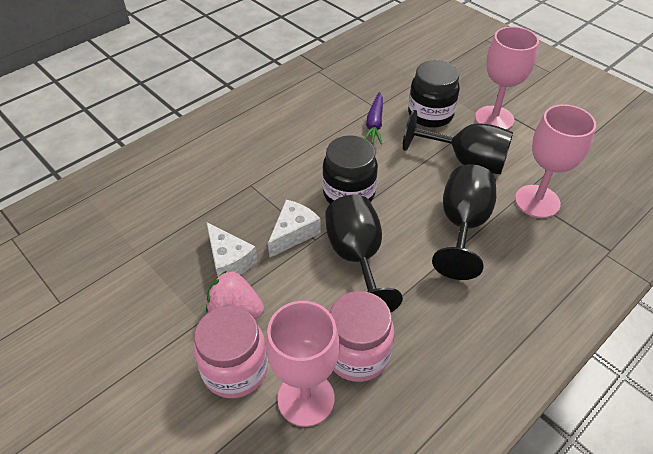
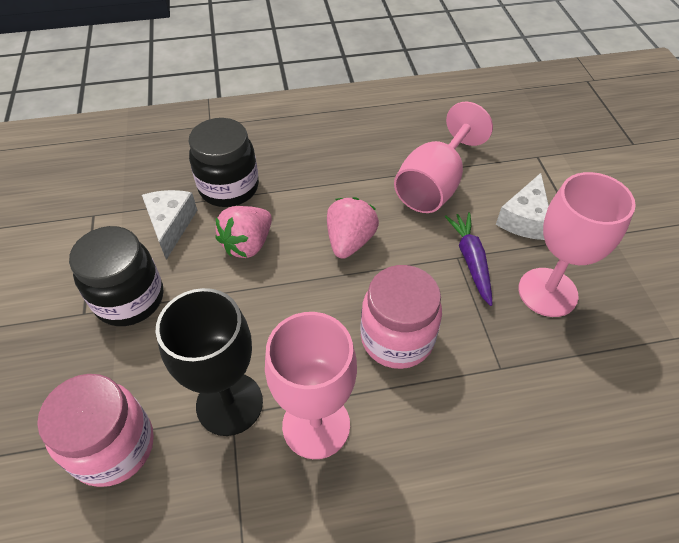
black goblet: [325,195,403,312] [403,110,513,174] [432,164,496,280] = 3 -> [156,288,263,436] = 1
pink strawberry: [206,270,264,318] = 1 -> [215,206,272,258] [327,197,379,259] = 2

